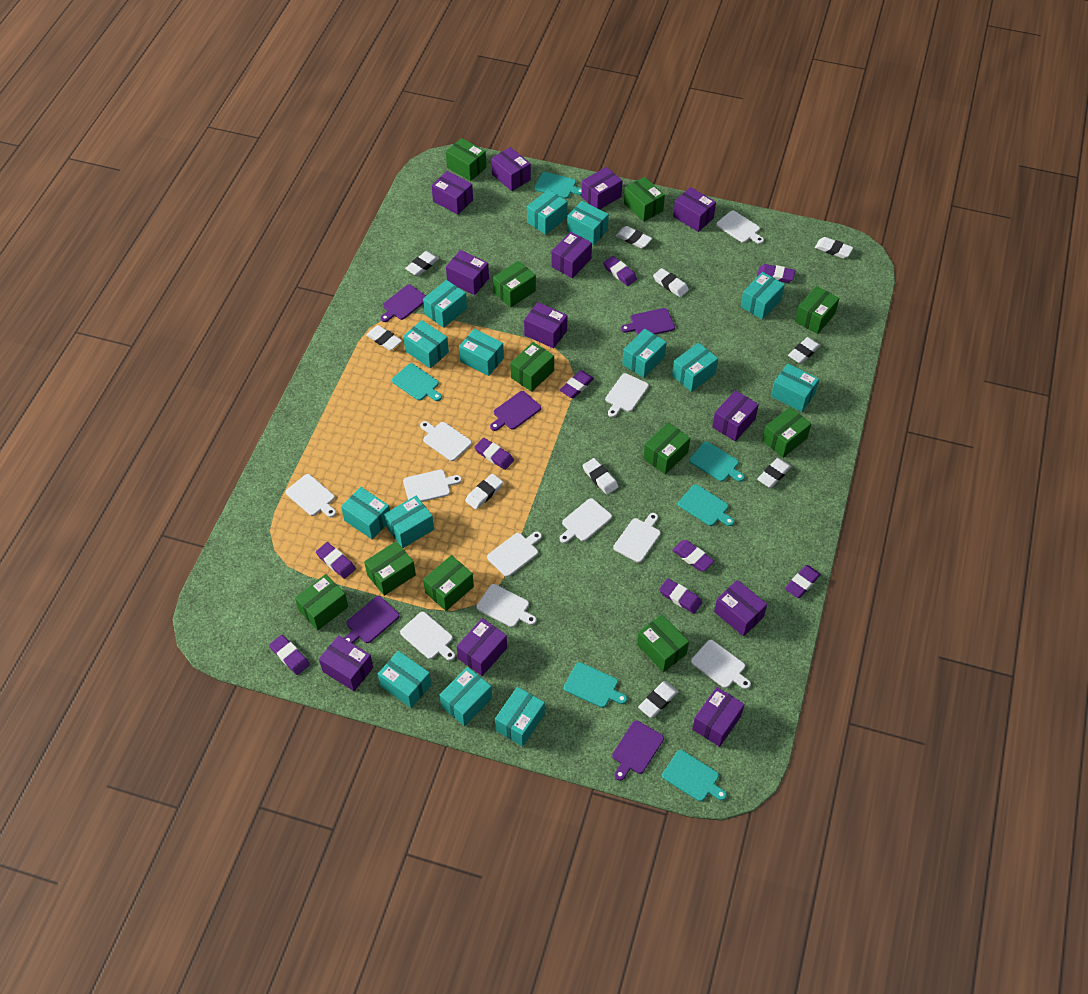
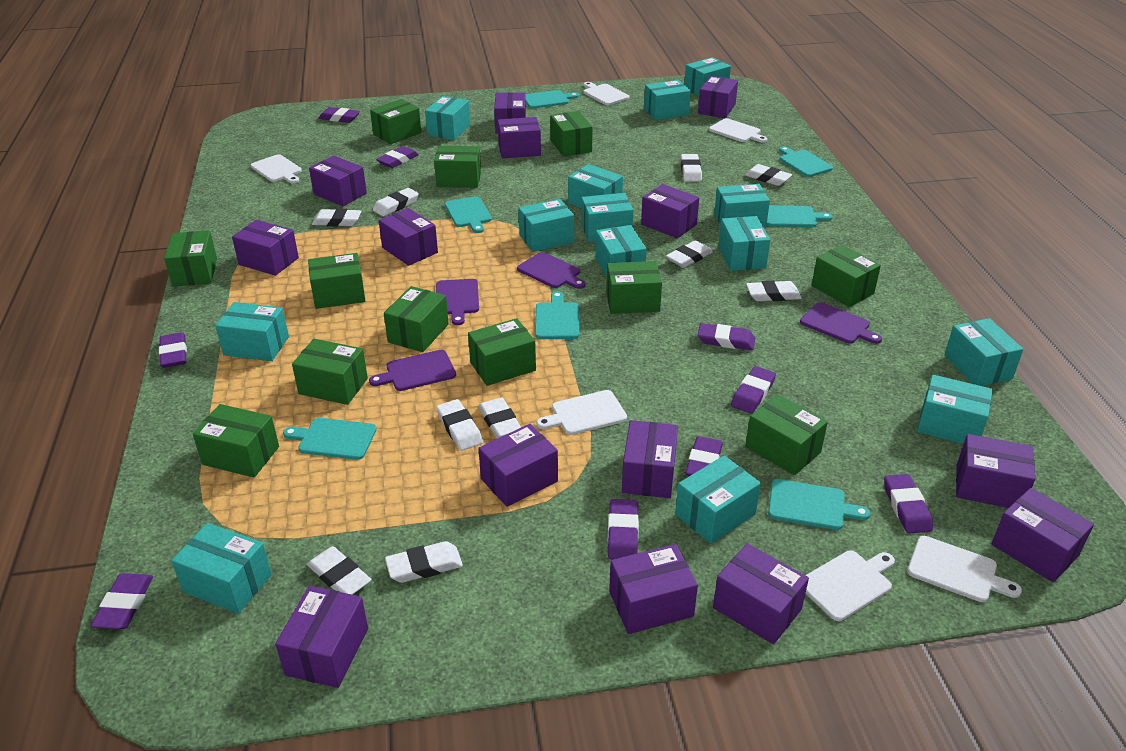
green box: [295,574,348,630] [364,541,416,596] [423,555,474,611] [446,138,486,181] [493,261,536,308] [510,342,554,392] [624,177,665,222] [637,614,689,672] [643,422,690,474] [762,407,811,458] [795,286,839,334] = 11 -> [164,230,217,287] [193,404,279,478] [292,339,368,405] [308,253,365,309] [370,99,421,144] [384,286,449,352] [434,146,481,188] [468,318,536,386] [550,111,593,157] [606,261,662,314] [745,394,828,475] [812,245,881,307] = 12
purple box: [319,635,373,691] [432,171,473,215] [446,250,489,295] [457,618,507,676] [491,147,531,191] [524,302,568,349] [551,232,592,278] [581,167,623,209] [673,187,716,232] [692,687,745,747] [712,390,759,441] [714,580,767,636] = 12 -> [232,220,299,276] [275,586,368,688] [309,156,367,206] [379,208,438,266] [478,424,558,507] [494,92,526,133] [498,117,541,159] [609,544,698,634] [622,420,678,498] [641,184,699,238] [698,76,738,118] [713,543,809,644] [956,434,1035,508] [992,488,1094,583] = 14
purple cutting board: [344,596,399,644] [381,284,426,322] [490,391,541,431] [612,721,664,781] [621,308,675,335] = 5 -> [369,350,456,391] [436,279,479,325] [517,252,586,289] [800,302,882,344] = 4
turquoise cutting board: [392,363,442,401] [534,172,582,199] [564,662,627,708] [662,750,727,802] [678,484,734,526] [689,442,745,482] = 6 -> [283,418,377,460] [445,196,492,233] [525,90,579,108] [535,291,579,339] [767,205,833,227] [768,479,870,530] [779,146,833,177] = 7
white cutting board: [286,474,336,517] [400,612,455,661] [403,469,462,502] [420,421,472,461] [476,584,536,627] [487,531,542,577] [560,498,612,543] [605,373,649,417] [613,513,661,563] [691,640,751,689] [716,210,764,244] = 11 -> [251,154,302,183] [537,390,627,435] [583,82,629,105] [709,118,767,143] [805,550,895,621] [907,536,1022,602] = 6

